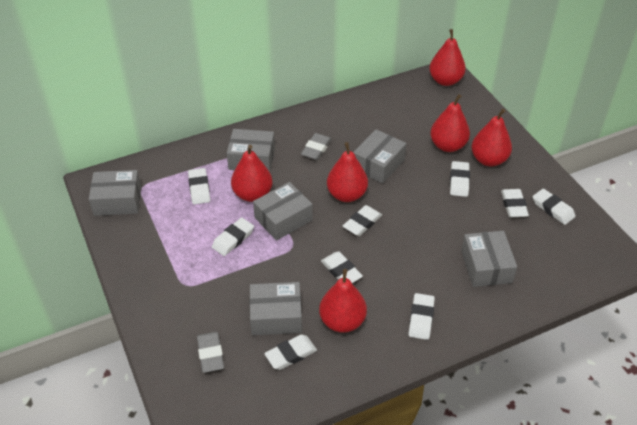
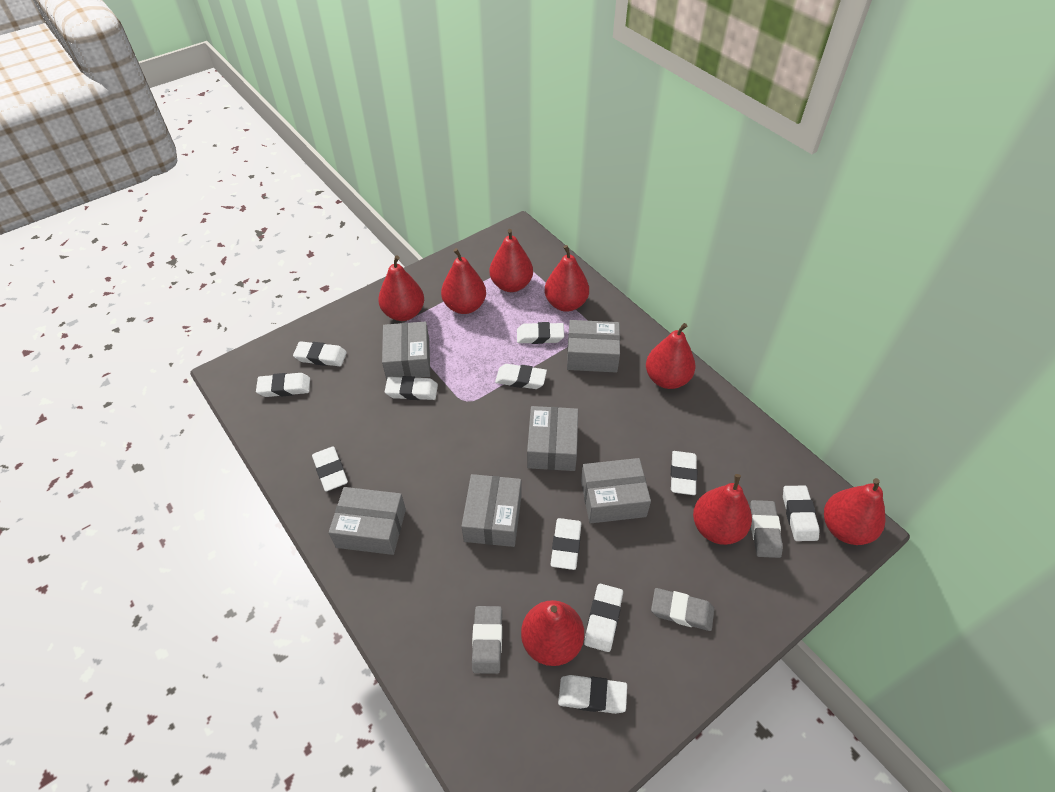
grey eraser: [197,332,224,373] [301,133,332,160] = 2 -> [472,606,502,674] [651,588,714,631] [750,500,783,558] = 3
red pear: [231,145,273,202] [319,269,367,333] [327,142,368,202] [429,29,466,86] [430,94,470,152] [471,109,512,167] = 6 -> [378,256,424,321] [441,248,486,314] [489,229,533,292] [521,600,584,666] [545,245,589,312] [646,323,696,389] [693,474,752,545] [824,478,885,545] = 8
white eraser: [188,168,210,204] [212,217,254,256] [264,334,317,370] [321,251,363,283] [343,205,382,236] [408,293,435,340] [450,161,470,197] [501,189,529,217] [533,188,576,225] = 9 -> [256,373,310,397] [293,341,347,366] [312,446,348,491] [385,376,438,400] [495,364,547,389] [517,322,564,344] [551,518,582,570] [558,675,627,714] [584,584,623,652] [671,451,697,495] [783,486,820,541] = 11

